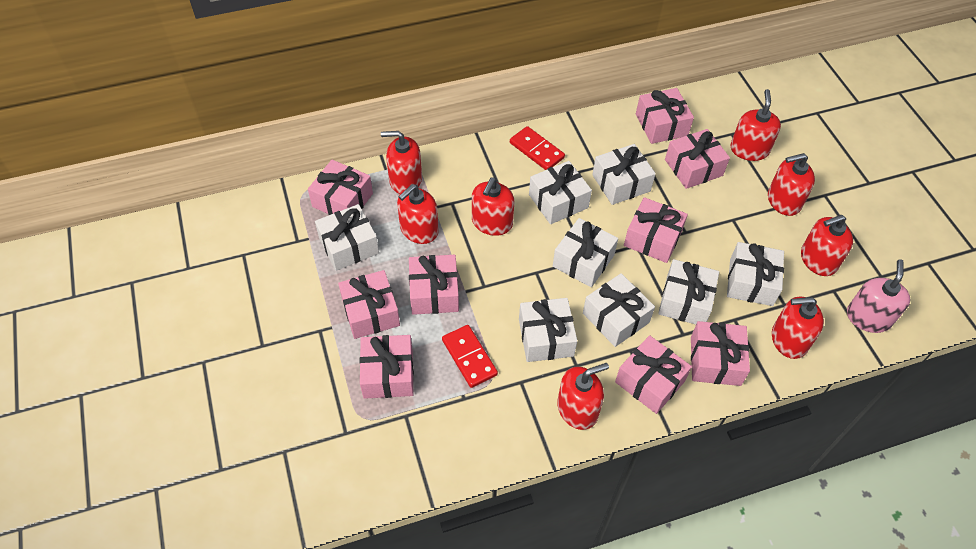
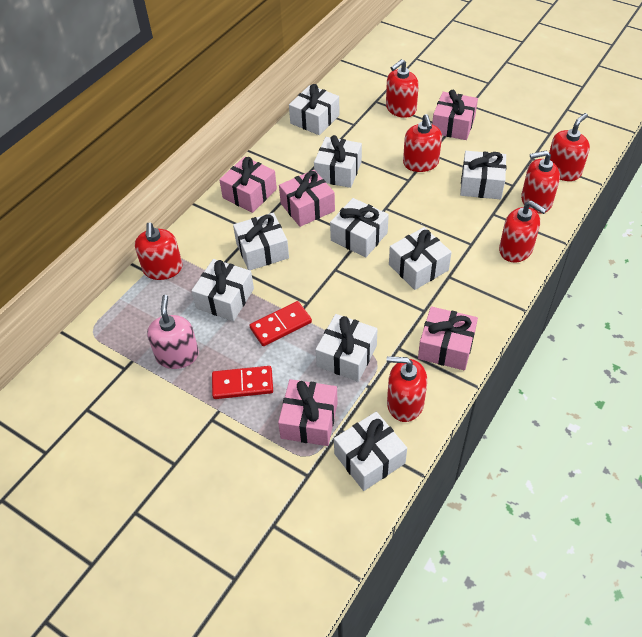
pink gift: [308,160,373,215] [338,270,400,339] [359,335,414,399] [409,255,459,315] [615,335,692,414] [624,197,688,263] [636,88,694,144] [665,129,730,189] [691,321,750,386] = 9 -> [219,157,277,213] [278,379,338,446] [279,170,335,227] [418,307,478,370] [432,90,478,140] = 5
red soap dispenser: [381,131,422,194] [397,184,439,244] [472,177,514,236] [557,363,609,430] [730,89,781,161] [768,153,815,216] [772,297,824,359] [801,215,853,276] = 8 -> [135,223,183,280] [386,59,419,118] [387,356,427,422] [403,114,442,172] [499,201,547,262] [521,150,560,213] [549,113,590,181] = 7
white gift: [315,204,379,271] [519,298,577,362] [529,161,592,224] [553,218,618,287] [583,273,655,347] [592,144,656,205] [658,259,719,324] [727,242,784,306] = 8 -> [191,259,254,321] [233,213,289,270] [289,84,340,135] [314,135,362,188] [315,314,378,382] [330,198,389,258] [334,412,407,491] [389,227,451,290] [460,151,506,199] = 9

